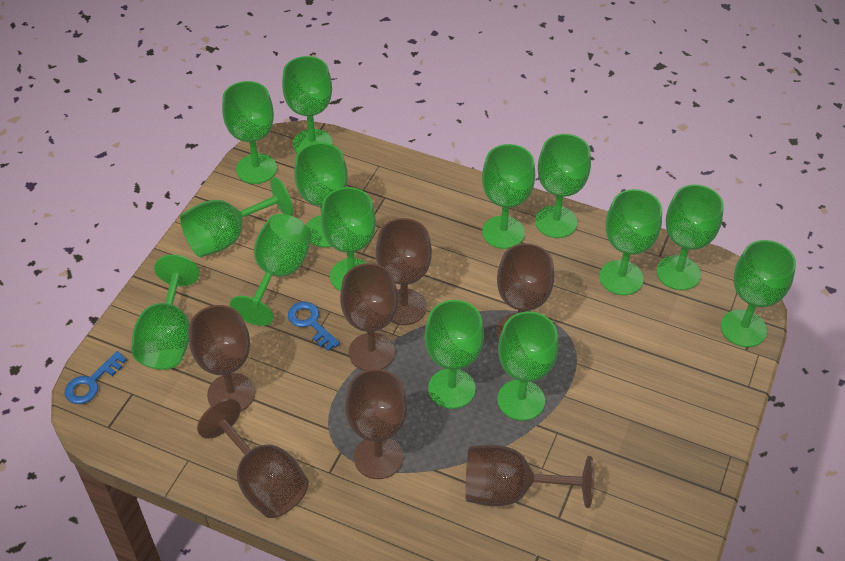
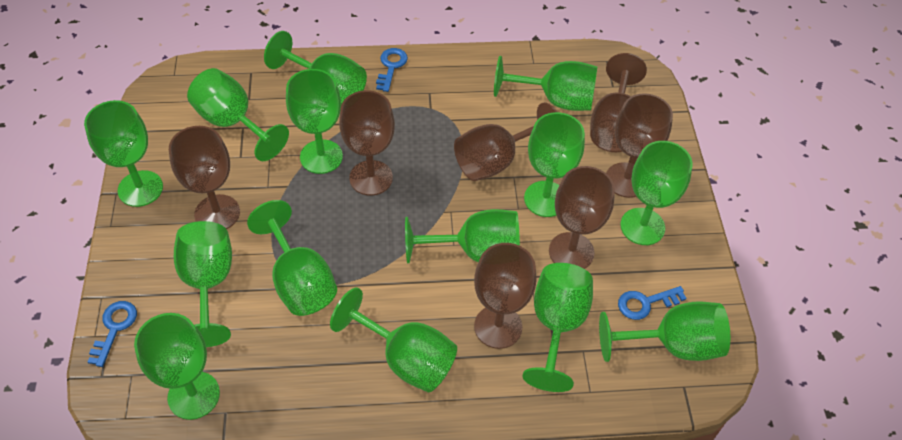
blue key: [65,351,127,404] [288,302,340,351] = 2 -> [88,301,137,367] [376,48,408,92] [618,286,687,320] = 3

